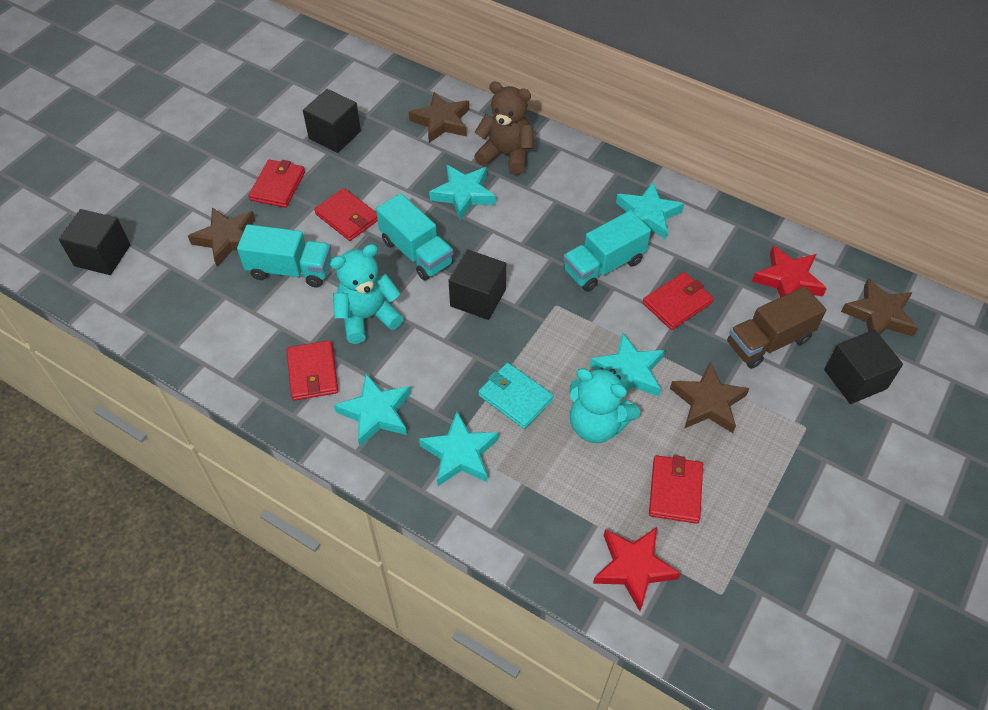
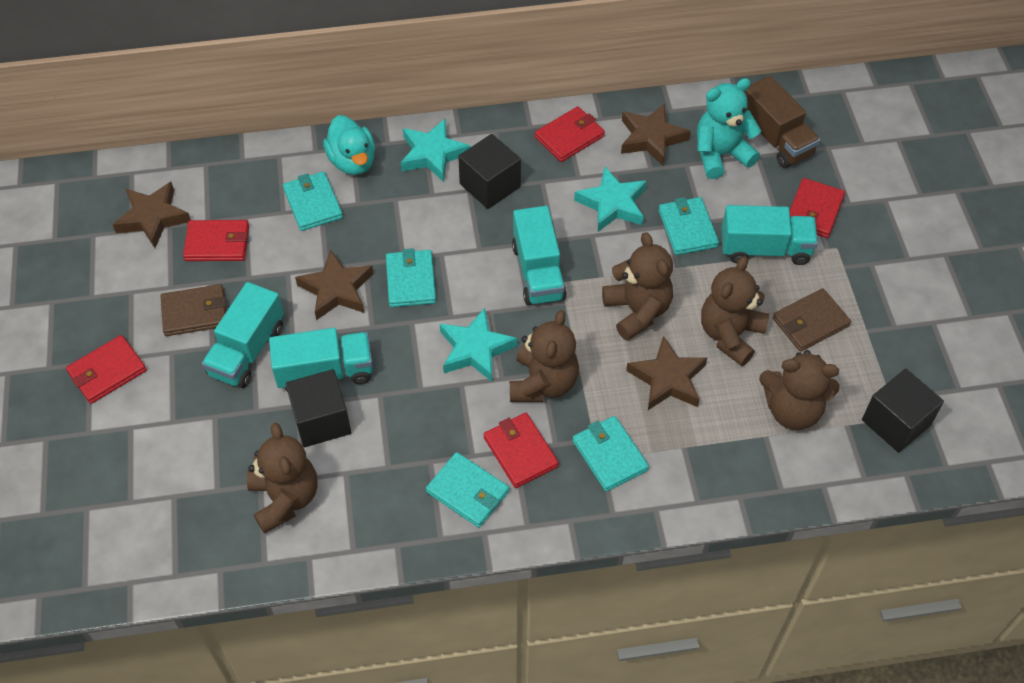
black cube: [59,209,130,275] [303,89,361,153] [448,249,506,320] [824,330,903,404] = 4 -> [285,369,351,447] [458,134,521,209] [862,369,944,453] = 3
brown teddy bear: [474,81,534,175] = 1 -> [247,423,318,534] [510,310,579,402] [602,232,673,341] [701,256,769,366] [759,350,840,430] = 5
brown wallet: none = 0 -> [160,284,226,336] [773,288,851,351] = 2
red star: [593,527,681,611] [752,245,827,297] = 2 -> none = 0
turquoise duck: none = 0 -> [323,115,375,175] = 1
turquoise star: [334,373,411,447] [419,412,499,486] [429,164,496,220] [590,332,665,396] [616,182,684,240] = 5 -> [400,119,471,182] [440,308,517,382] [574,167,647,232] = 3
turquoise teddy bear: [330,244,404,344] [570,367,640,443] = 2 -> [697,78,762,179] = 1
turquoise truck: [237,224,332,287] [376,193,454,281] [563,210,651,292] = 3 -> [202,282,284,388] [269,328,373,391] [512,206,567,305] [721,205,818,265] = 4
turquoise wallet: [478,363,553,429] = 1 -> [283,171,343,231] [386,248,436,307] [426,452,509,528] [572,416,649,492] [658,197,719,255] = 5

